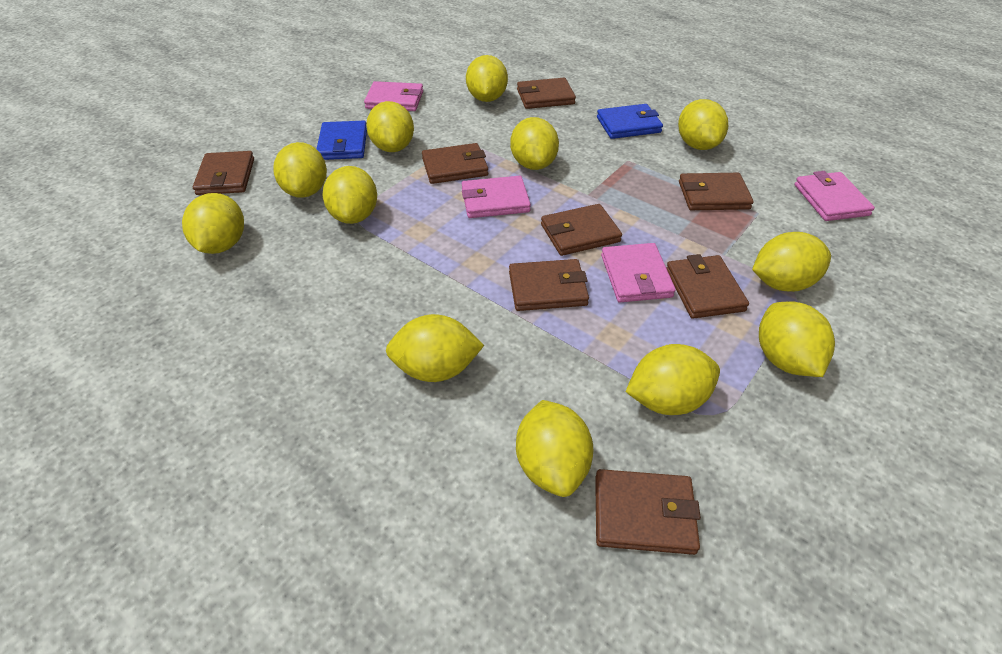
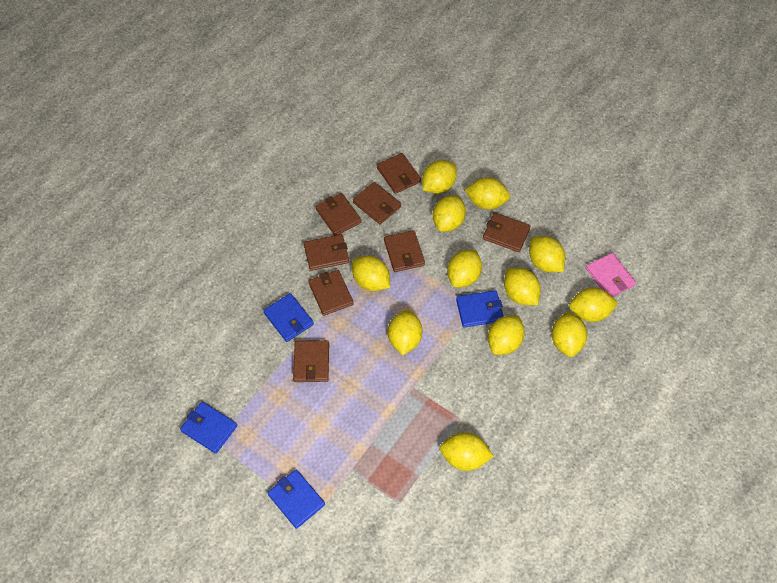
blue wallet: [317,121,367,160] [597,104,663,139] = 2 -> [180,402,238,454] [263,293,314,342] [268,469,325,529] [456,290,504,327] = 4
pink wallet: [364,81,423,111] [462,176,531,218] [601,243,676,302] [795,171,875,221] = 4 -> [586,253,636,297] = 1

